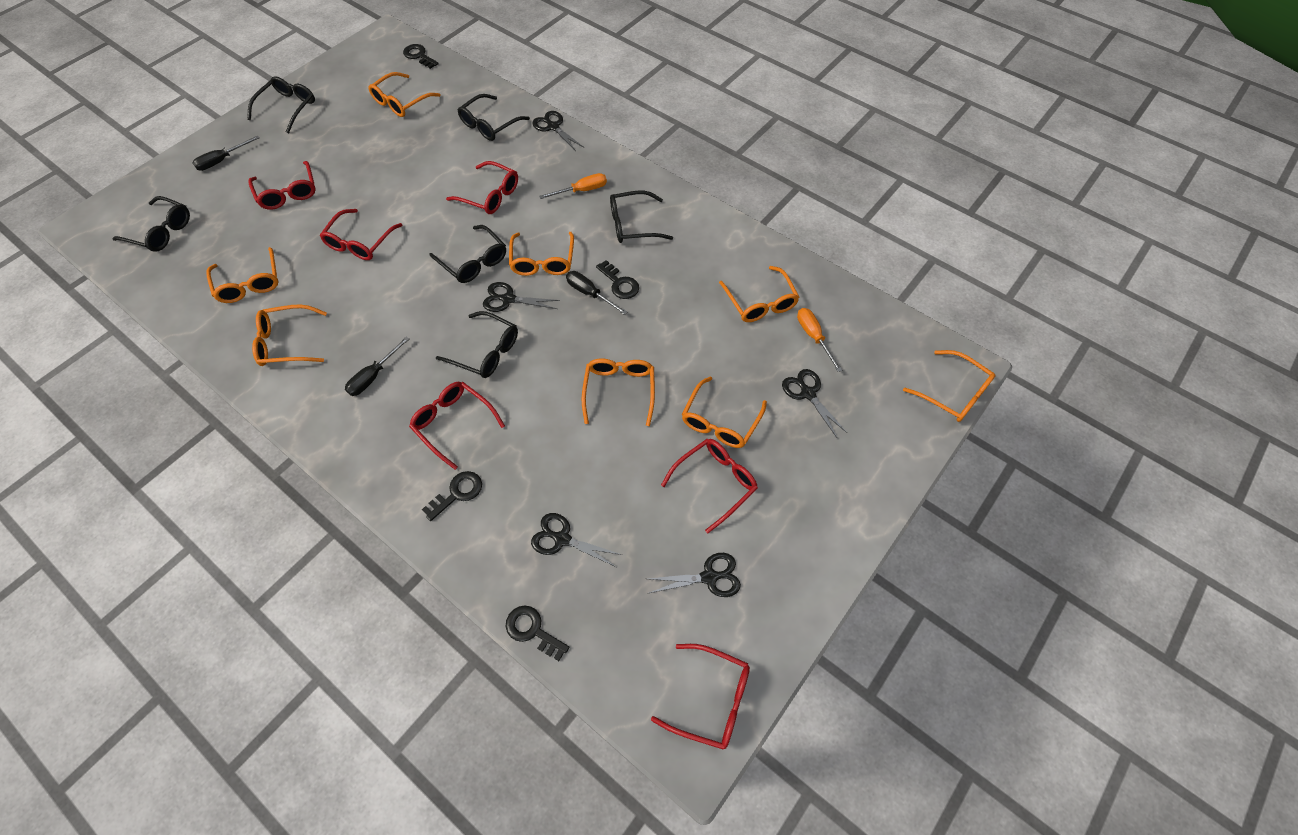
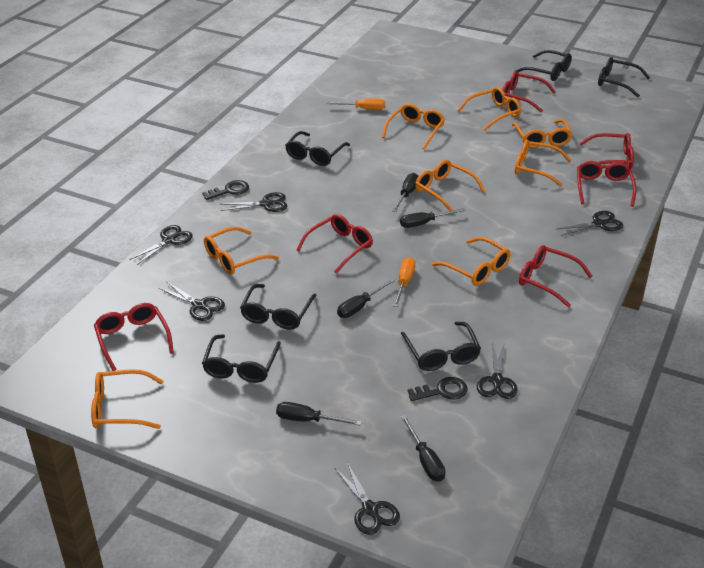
black key: [403,44,439,69] [422,471,482,521] [506,606,570,661] [596,260,639,299] = 4 -> [202,180,249,200] [408,377,468,401] = 2
black scissors: [483,282,560,312] [531,513,622,567] [532,111,583,151] [648,553,741,597] [782,369,847,438] = 5 -> [129,225,193,265] [159,281,225,321] [220,192,287,212] [335,463,400,535] [477,342,518,399] [557,211,623,236] = 6
black screwdriver: [193,135,259,171] [345,337,409,396] [566,271,627,315] = 3 -> [276,402,362,426] [337,278,395,318] [392,173,418,212] [400,208,465,228] [401,415,445,482] = 5

